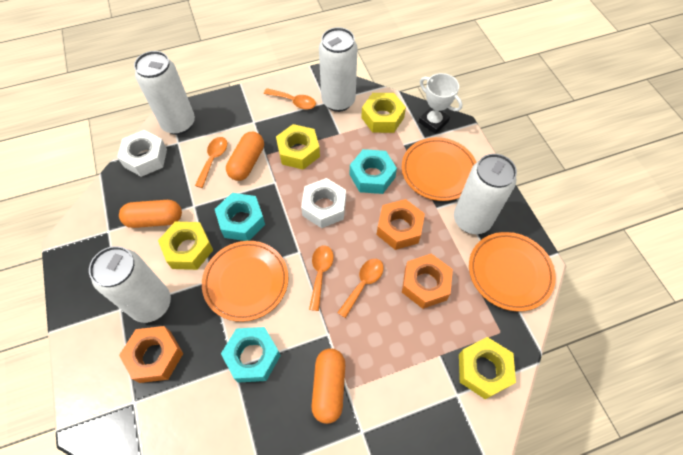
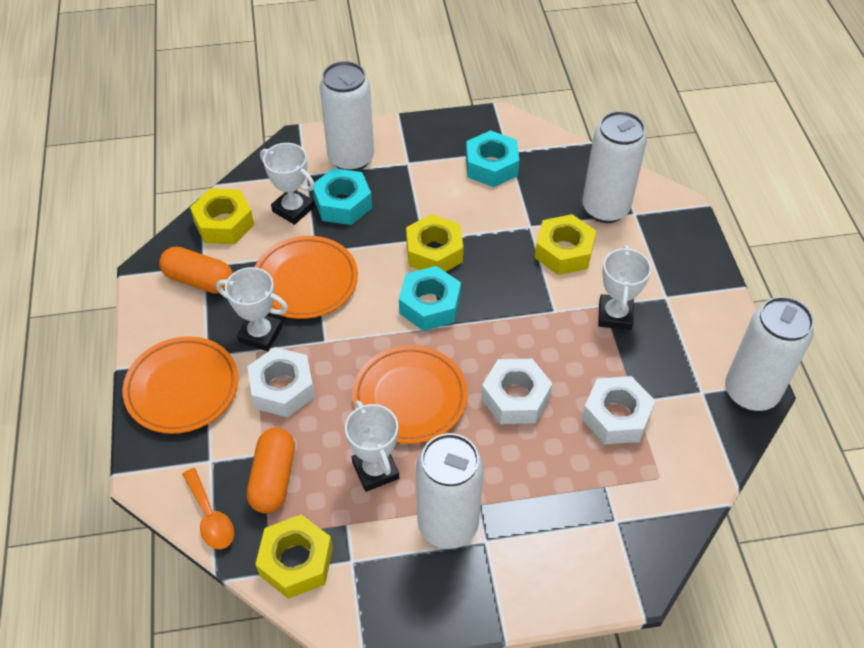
orange capsule: [119,200,182,228] [226,132,264,181] [312,348,345,424] = 3 -> [159,247,233,294] [247,428,295,513] = 2
orange nut: [119,326,183,383] [377,199,425,250] [402,254,453,309] = 3 -> none = 0
orange spoon: [195,137,227,188] [264,88,316,109] [309,245,334,311] [337,259,384,318] = 4 -> [182,468,234,549] = 1
white nut: [117,130,167,177] [301,178,346,228] = 2 -> [247,347,315,417] [481,359,553,424] [582,376,655,444] = 3
white trophy: [419,73,462,134] = 1 -> [216,267,288,351] [260,143,315,225] [345,400,399,492] [598,245,651,330] = 4

